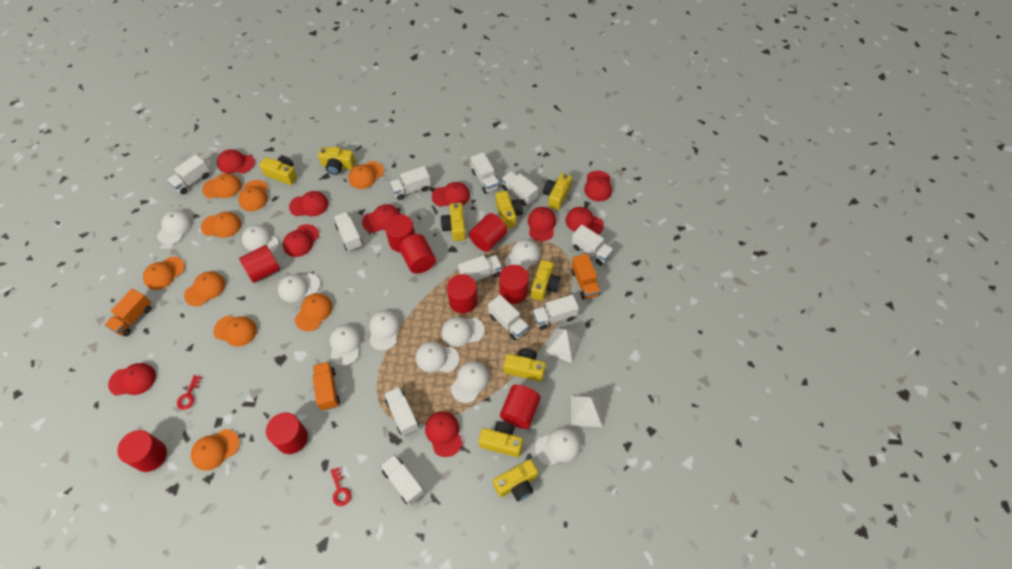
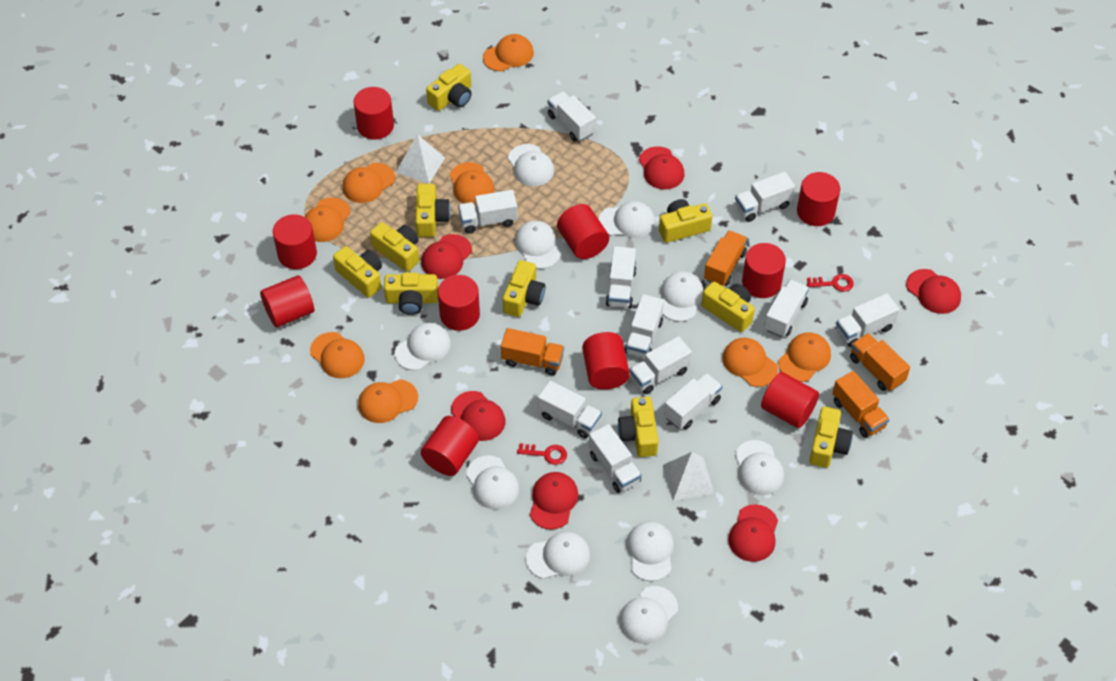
orange cap: [143,257,185,290] [184,271,225,306] [191,429,239,471] [201,212,241,238] [202,173,242,199] [214,315,257,347] [238,180,268,211] [295,293,333,331] [349,161,384,189] = 9 -> [305,198,351,242] [310,332,365,379] [343,163,395,203] [358,379,418,423] [450,162,494,206] [483,34,534,72] [722,338,778,387] [778,332,831,382] = 8
orange truck: [105,289,151,336] [313,362,340,410] [571,254,601,300] = 3 -> [501,328,564,375] [704,230,748,286] [832,371,890,438] [850,333,910,391] = 4
red cap: [108,363,156,396] [217,149,255,173] [283,224,319,257] [289,191,329,216] [362,204,400,233] [425,411,463,457] [432,182,470,207] [528,207,556,241] [566,207,604,235] [584,171,612,201] = 10 -> [421,234,472,279] [451,391,505,441] [530,472,579,530] [639,147,684,189] [728,504,778,562] [906,269,961,314] = 6
red cylinder: [117,430,167,472] [239,245,280,283] [266,413,308,454] [385,214,415,252] [399,234,436,274] [447,274,478,314] [469,213,508,252] [499,265,529,304] [500,385,541,429] = 9 -> [260,275,314,327] [273,214,317,269] [354,87,394,140] [421,416,479,476] [438,275,480,331] [557,204,609,259] [582,332,630,390] [742,243,786,298] [761,372,819,428] [797,172,840,226] = 10
yellow camera: [259,156,297,185] [318,147,356,175] [441,203,466,241] [478,421,523,457] [493,459,538,501] [496,191,523,229] [504,348,546,382] [531,260,561,301] [543,173,572,210] = 9 -> [333,246,382,298] [370,222,419,272] [384,273,438,315] [415,184,451,237] [426,64,471,111] [503,260,545,317] [618,397,658,457] [659,199,713,243] [702,281,755,332] [809,407,853,468] = 10

